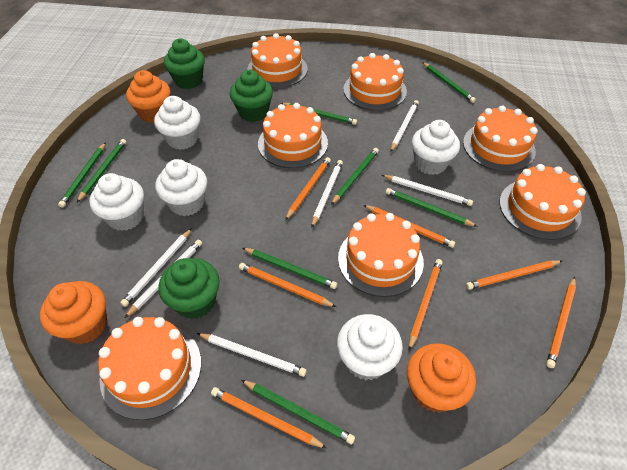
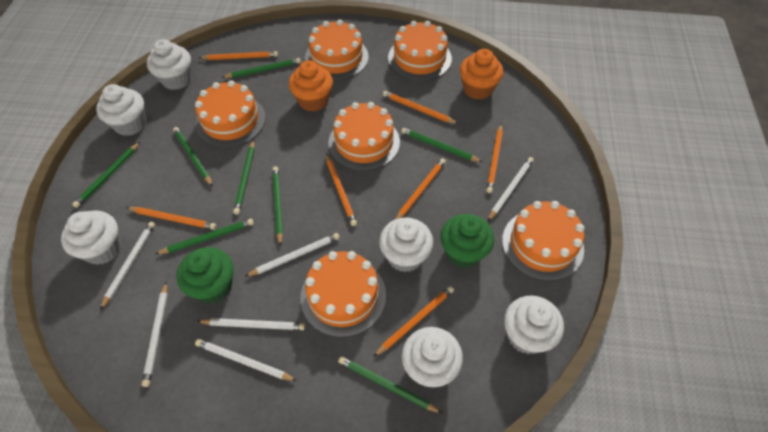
green cupcake: [159,258,220,319] [164,39,205,89] [230,70,273,122] = 3 -> [177,247,234,303] [440,214,494,268] = 2
orange cake: [98,317,201,420] [247,33,308,88] [258,103,328,168] [338,213,424,297] [343,53,407,111] [463,106,538,172] [500,164,586,240] = 7 -> [195,80,266,148] [300,251,386,337] [305,20,369,80] [328,102,400,171] [388,21,452,81] [502,201,585,281] = 6
orange cupcake: [40,281,107,344] [126,70,171,123] [407,343,476,412] = 3 -> [289,60,333,112] [460,49,503,100] = 2
white cupcake: [90,173,144,231] [154,96,201,150] [155,159,207,216] [337,314,403,380] [412,120,460,175] = 5 -> [61,211,121,265] [96,84,146,136] [147,39,191,90] [379,218,433,272] [402,327,463,387] [504,296,564,354] = 6

